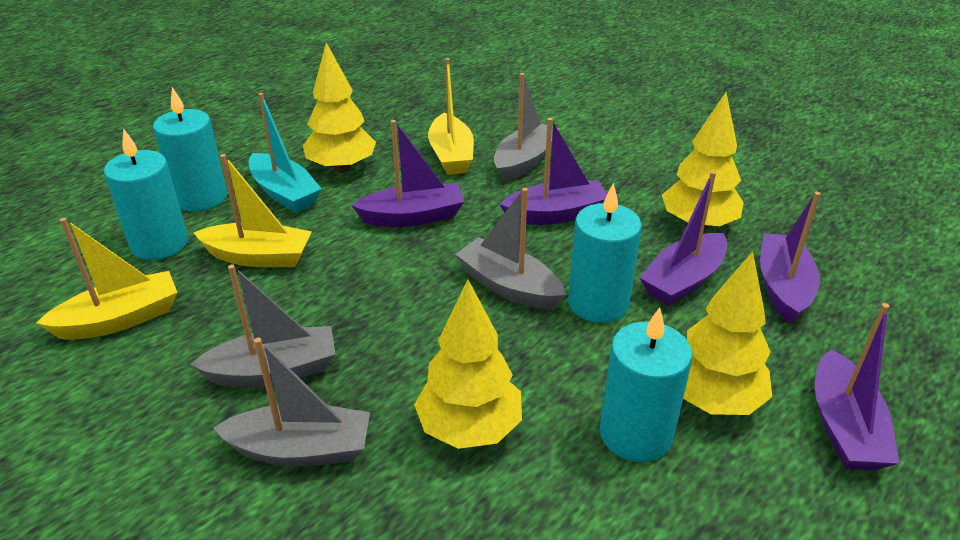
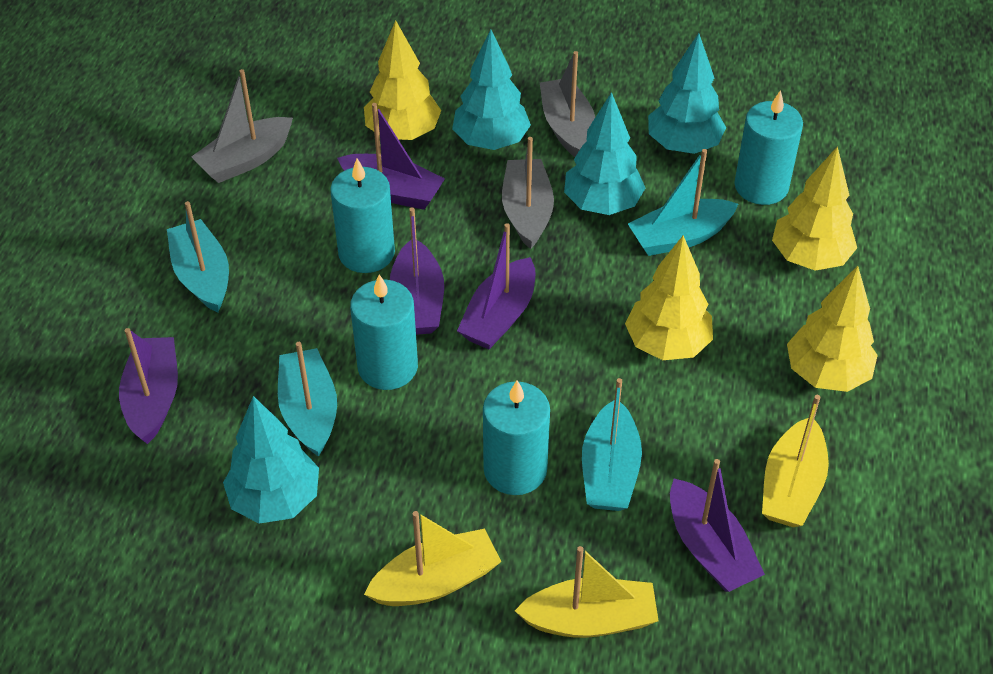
grey boat: [191,264,336,387] [213,338,370,467] [455,188,566,310] [494,73,559,182] = 4 -> [191,69,293,183] [502,137,554,249] [540,51,595,157] = 3
turquoise boat: [249,93,322,213] = 1 -> [167,201,229,312] [278,342,337,457] [582,378,642,511] [628,149,738,256] = 4
turquoise tree: none = 0 -> [223,396,319,524] [452,29,531,150] [564,92,645,215] [648,33,726,154] = 4

